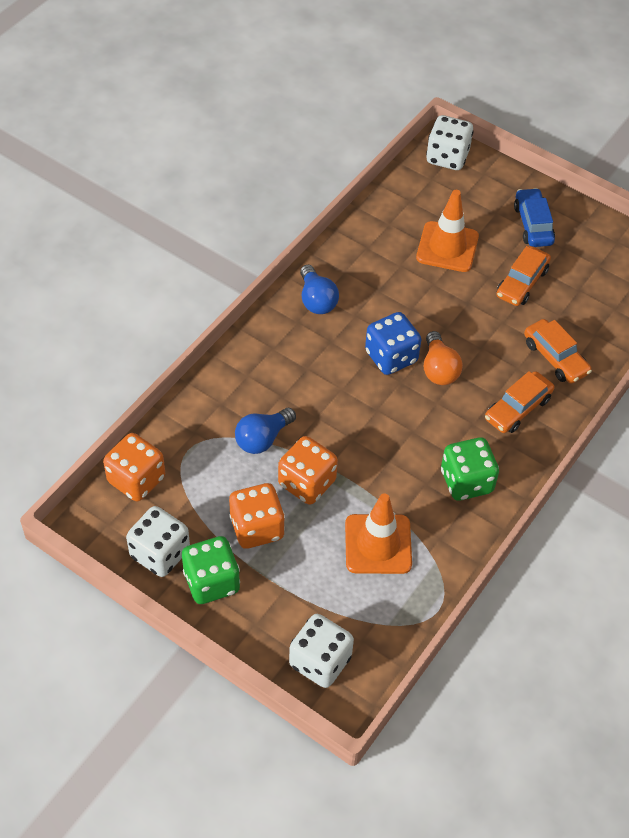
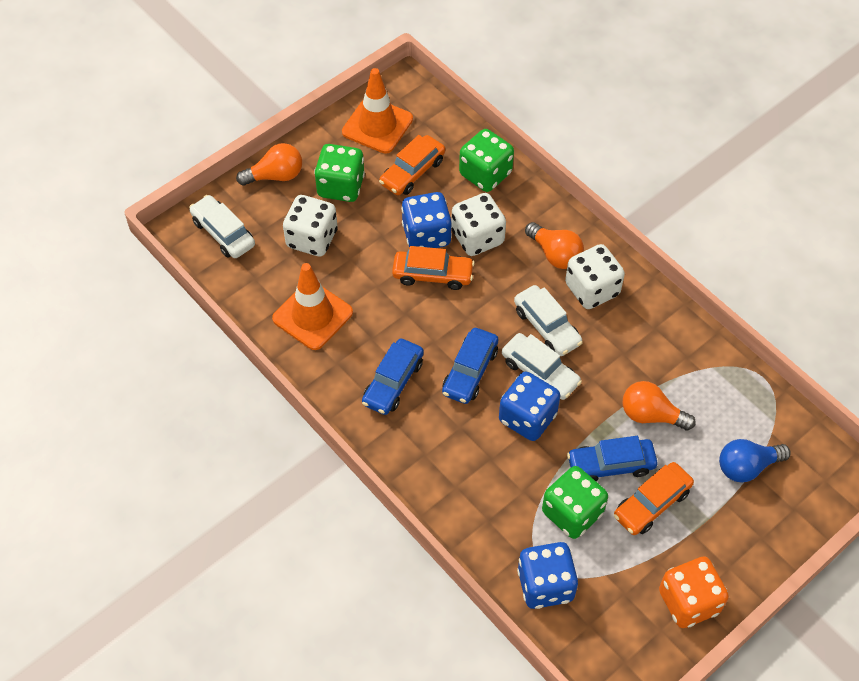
blue car: [514,188,555,247] = 1 -> [362,339,424,415] [442,328,499,404] [567,436,658,481] = 3
blue dice: [365,312,421,375] = 1 -> [401,192,452,248] [499,372,560,441] [517,542,578,609] = 3
blue light bulb: [235,408,296,454] [300,265,339,314] = 2 -> [719,439,791,483] = 1
green dice: [182,536,240,604] [441,437,499,501] = 2 -> [314,144,365,202] [459,129,514,192] [542,466,608,539] = 3
orange dice: [103,433,165,501] [229,483,285,549] [278,436,338,505] = 3 -> [659,556,729,628] = 1
orange light bulb: [424,331,463,385] = 1 -> [236,143,302,186] [525,222,584,269] [623,381,696,431] = 3
white car: none = 0 -> [189,195,255,258] [502,333,582,400] [514,285,583,356] = 3

